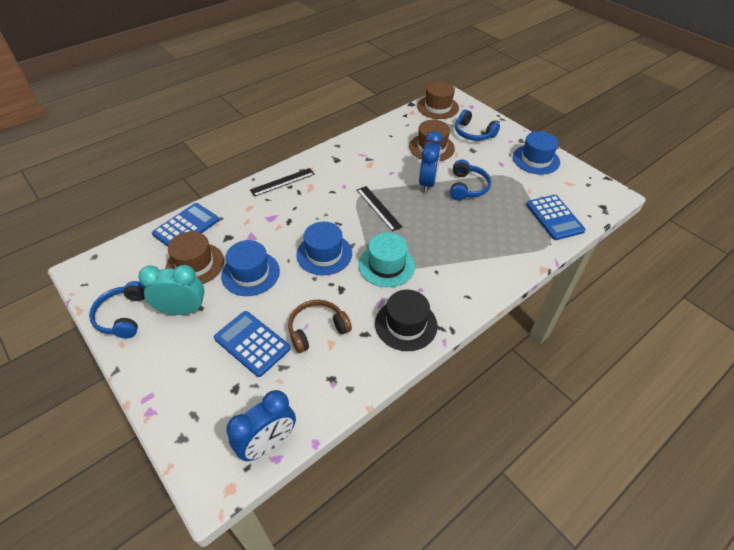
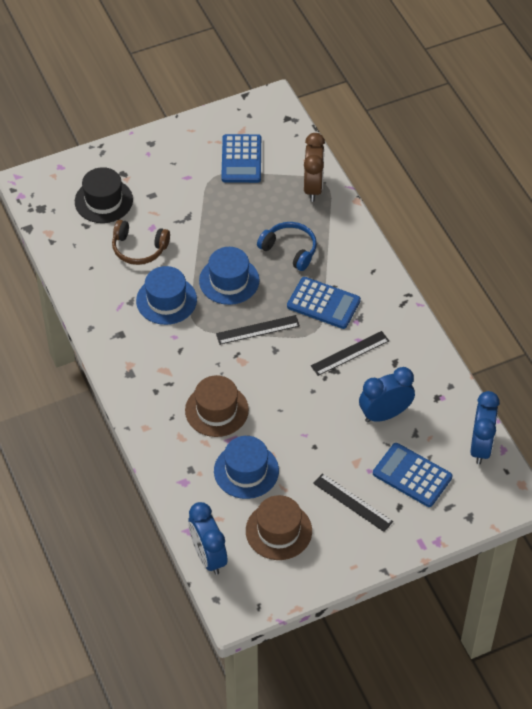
black ruler: [250,168,315,197] [357,186,402,232] = 2 -> [216,315,300,345] [311,331,389,376] [313,473,393,532] = 3
blue clock: [226,390,296,461] [419,131,443,193] = 2 -> [188,502,227,575] [359,367,415,423] [470,391,500,464] = 3
blue headphones: [89,281,145,338] [450,160,491,200] [455,109,500,141] = 3 -> [257,222,317,271] = 1
brown clock: none = 0 -> [304,133,325,202] = 1
brown hat: [166,231,224,284] [409,120,455,161] [417,81,459,119] = 3 -> [185,375,249,437] [246,495,312,560] = 2
turquoise clock: [138,265,204,315] = 1 -> none = 0
turquoise hat: [359,232,415,287] = 1 -> none = 0

